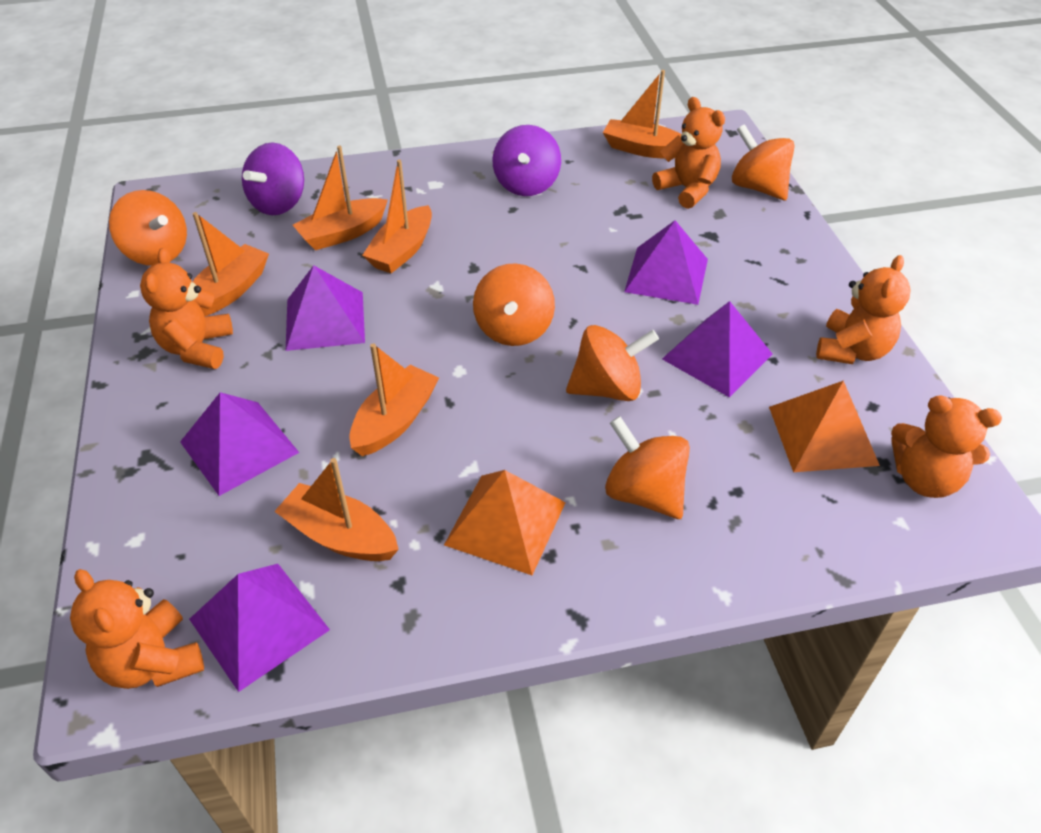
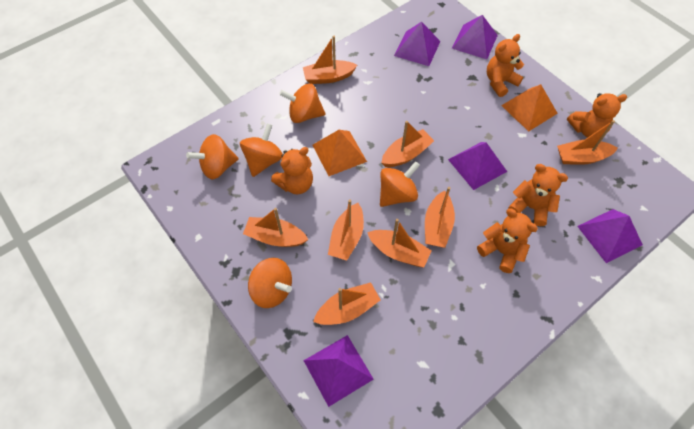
orange boat: [192,212,269,317] [274,458,399,561] [293,145,388,250] [349,343,439,456] [362,160,432,273] [603,70,681,159] = 6 -> [243,208,309,247] [303,36,357,84] [313,282,381,325] [328,200,364,261] [367,219,432,267] [381,121,434,167] [425,187,455,248] [557,120,618,165] = 8
purple spinning top: [242,143,304,215] [492,125,561,196] = 2 -> none = 0

